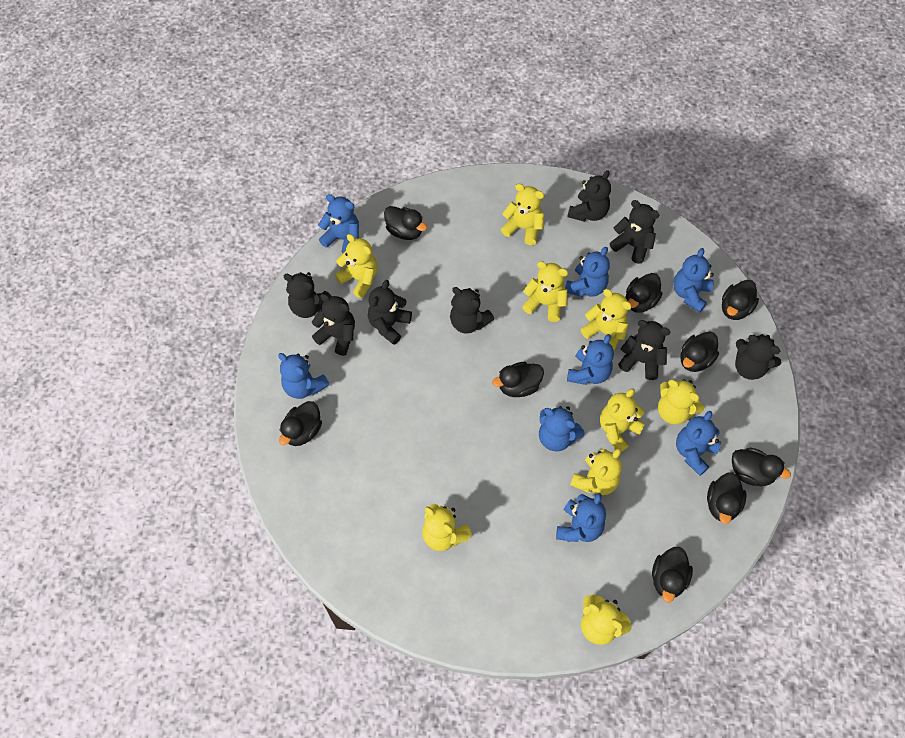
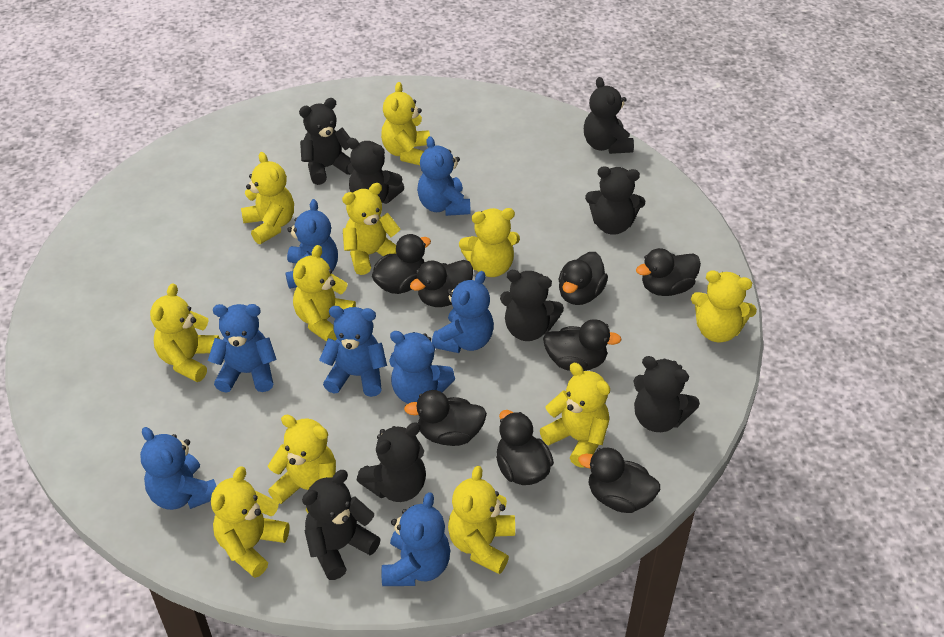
black duck: [279,401,322,446] [384,206,427,240] [492,362,544,397] [626,273,663,313] [652,547,693,603] [681,331,719,372] [707,472,747,524] [722,280,759,320] [732,448,791,486] = 9 -> [372,234,431,294] [404,390,487,446] [410,260,473,307] [496,410,554,485] [543,319,622,371] [558,252,608,305] [578,448,660,513] [636,248,701,296] = 8
yellow teddy bear: [335,234,377,298] [422,504,472,551] [501,184,544,245] [522,261,568,322] [570,448,622,495] [581,289,632,351] [581,595,631,645] [600,388,645,452] [658,379,704,425] = 9 -> [150,283,220,382] [211,466,290,578] [241,152,294,244] [268,415,336,513] [293,245,356,342] [342,183,401,275] [381,82,430,165] [448,466,515,574] [459,208,520,277] [540,363,610,468] [691,270,757,343] = 11

